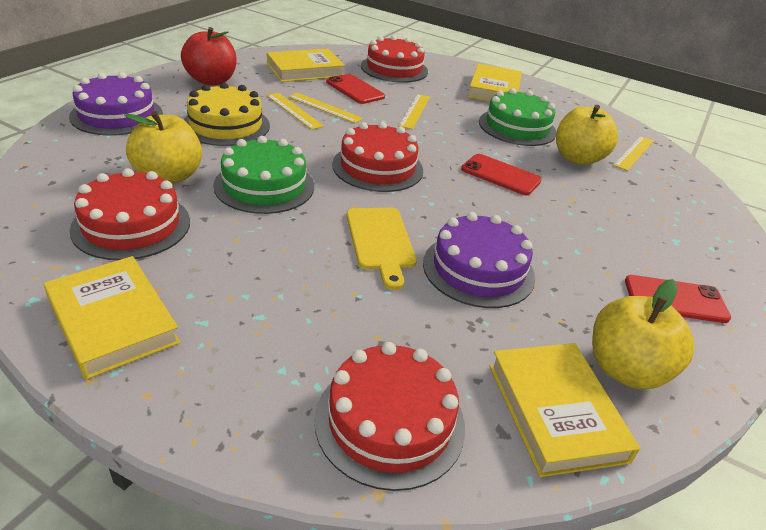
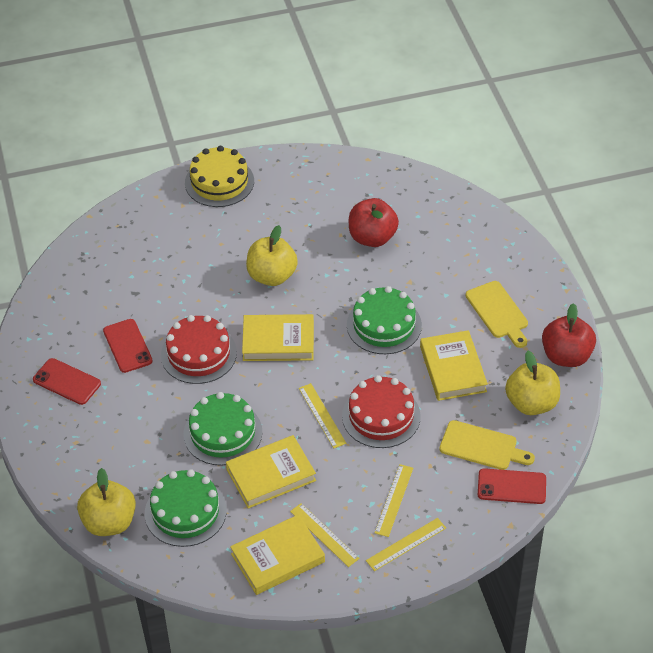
green cake: [213,136,314,214] [479,88,556,146] = 2 -> [145,469,227,547] [183,392,262,466] [347,286,422,354] = 3
purple cake: [69,72,163,136] [423,212,535,308] = 2 -> none = 0
red apple: [181,27,236,86] = 1 -> [349,198,399,247] [542,303,596,367] = 2
red cake: [70,168,190,260] [314,342,465,491] [332,122,423,192] [361,35,428,83] = 4 -> [161,315,237,384] [342,375,421,448] = 2
yellow cutting board: [346,207,417,290] = 1 -> [439,420,535,470] [466,281,528,348] = 2

